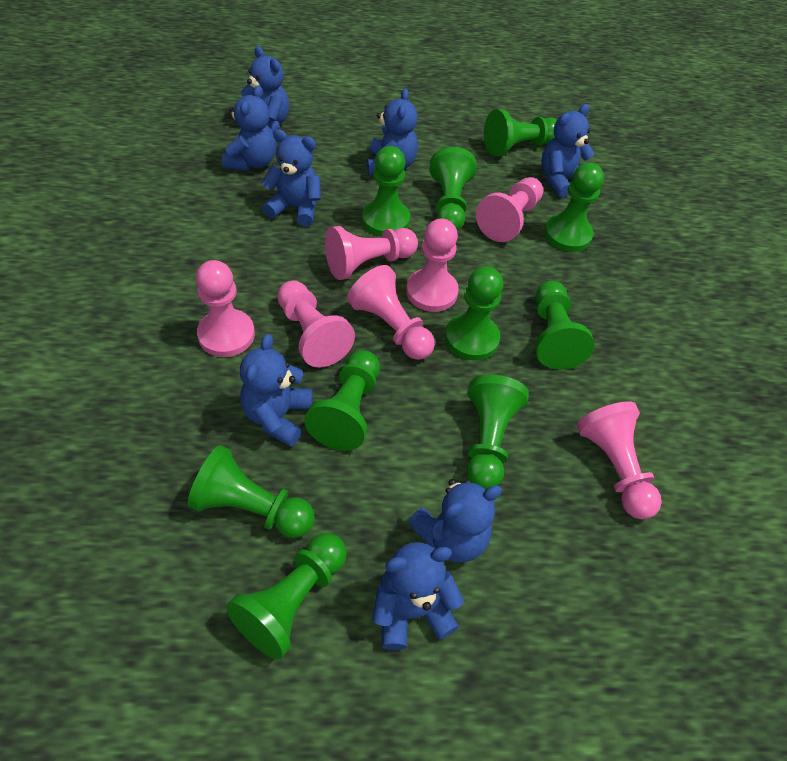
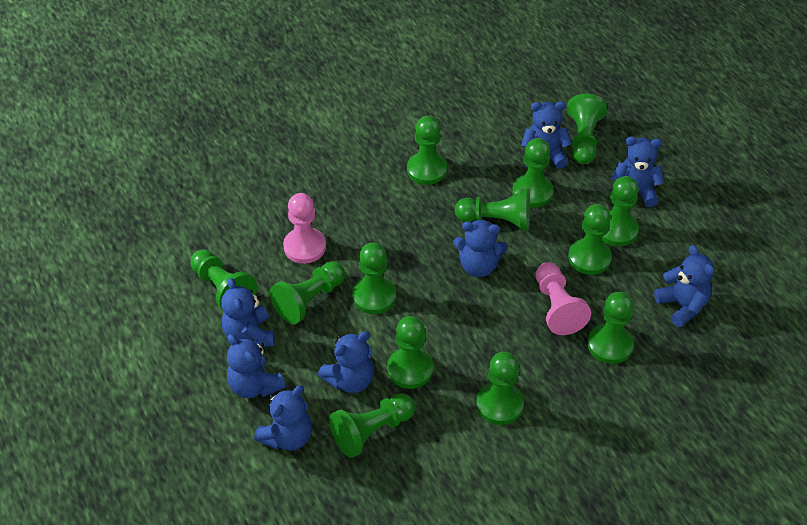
green pawn: [188,445,315,538] [226,533,347,660] [304,350,380,451] [362,146,410,237] [429,147,476,231] [445,266,503,360] [466,375,529,489] [484,109,557,156] [535,281,594,370] [544,162,604,252] = 10 -> [190,249,257,310] [270,261,345,324] [329,393,415,458] [352,243,396,314] [387,316,433,389] [407,116,447,185] [455,188,530,231] [476,352,524,425] [512,138,554,208] [567,94,607,164] [568,204,612,275] [588,292,634,364] [602,176,639,246] = 13
pink pawn: [196,260,255,357] [277,281,355,368] [325,226,418,280] [347,265,435,360] [406,218,459,312] [476,177,543,242] [577,401,662,519] = 7 -> [283,193,326,264] [536,262,591,335] = 2

